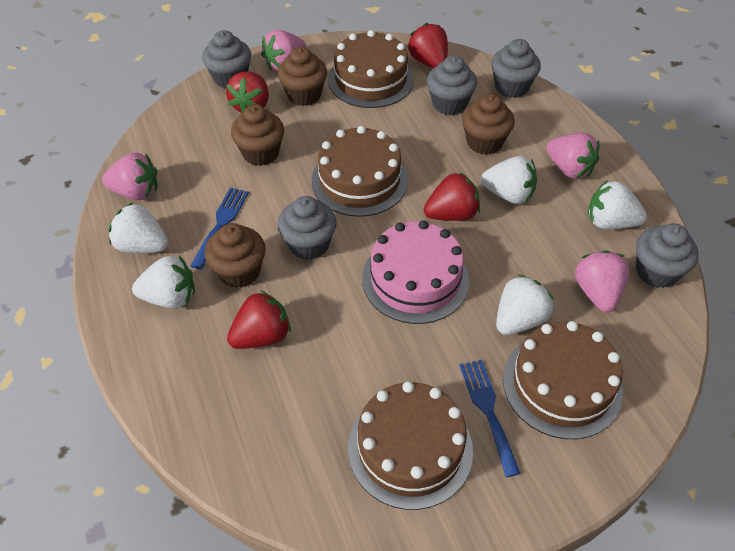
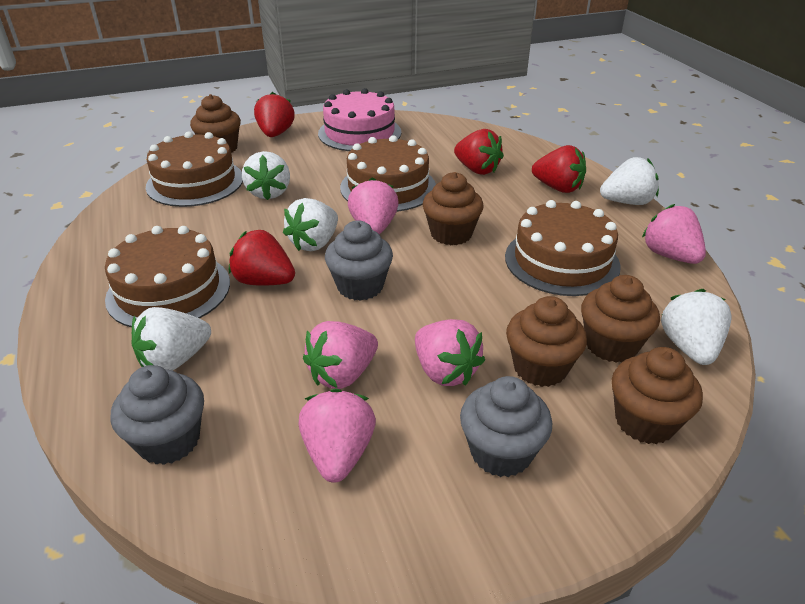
blue fork: [191,188,249,269] [460,360,521,477] = 2 -> none = 0
brown cupcake: [204,223,266,288] [231,104,284,166] [278,47,327,106] [462,94,515,155] = 4 -> [190,94,241,153] [422,172,484,245] [506,296,587,387] [581,275,660,363] [612,347,703,444] = 5
grey cupcake: [202,30,251,88] [278,196,337,260] [427,56,477,115] [491,39,541,98] [636,223,699,288] = 5 -> [111,365,204,465] [325,221,393,301] [460,376,552,477] = 3
pink strawberry: [102,153,157,200] [261,30,306,72] [546,133,600,179] [575,250,630,312] = 4 -> [299,388,376,483] [303,321,378,389] [348,178,399,234] [415,319,485,386] [642,204,706,264] = 5

